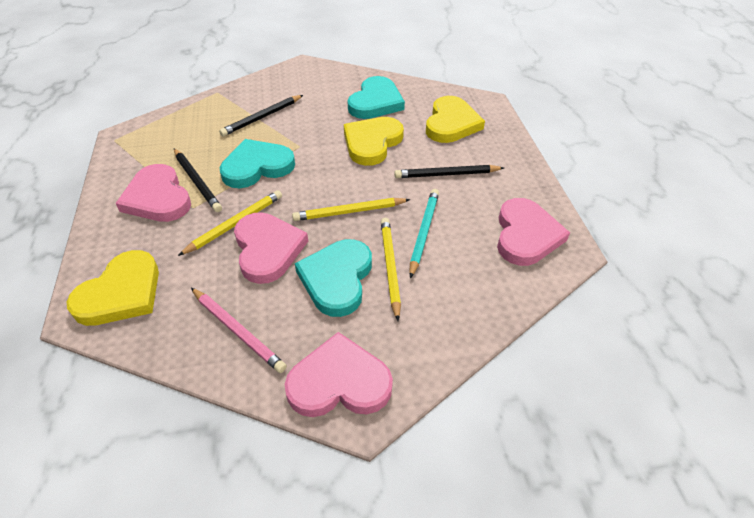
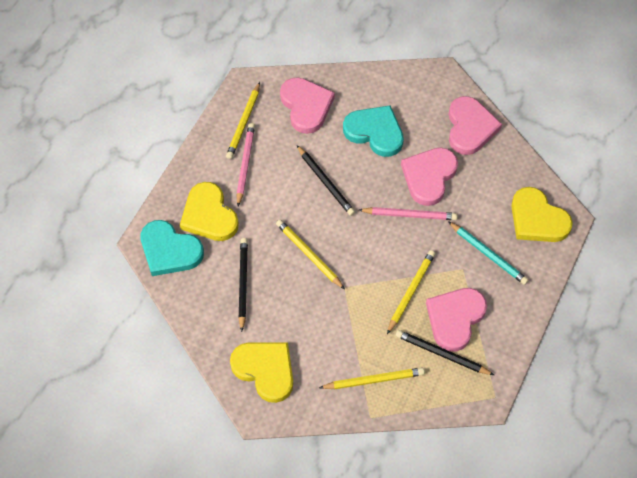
pink pencil: [191,288,287,373] = 1 -> [236,123,255,206] [359,207,458,220] = 2
turquoise heart: [219,139,295,188] [295,239,372,317] [347,76,405,119] = 3 -> [140,220,204,276] [343,105,404,157] = 2
yellow pencil: [178,190,282,256] [292,198,410,221] [381,218,401,321] = 3 -> [226,82,260,159] [276,219,345,289] [319,368,425,389] [387,250,435,334] = 4

